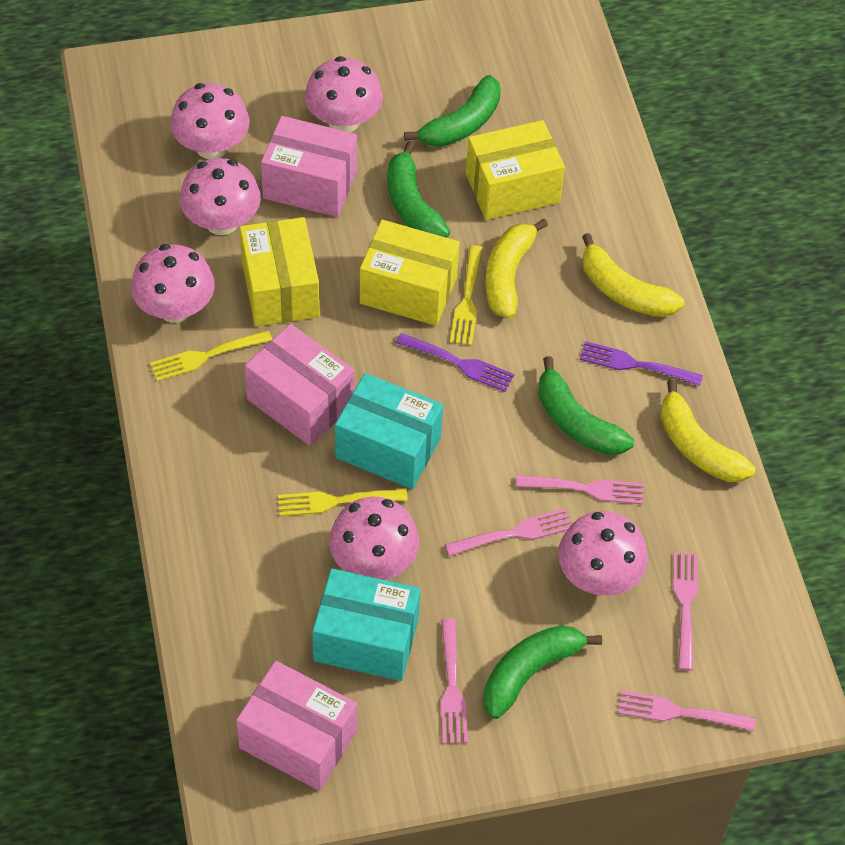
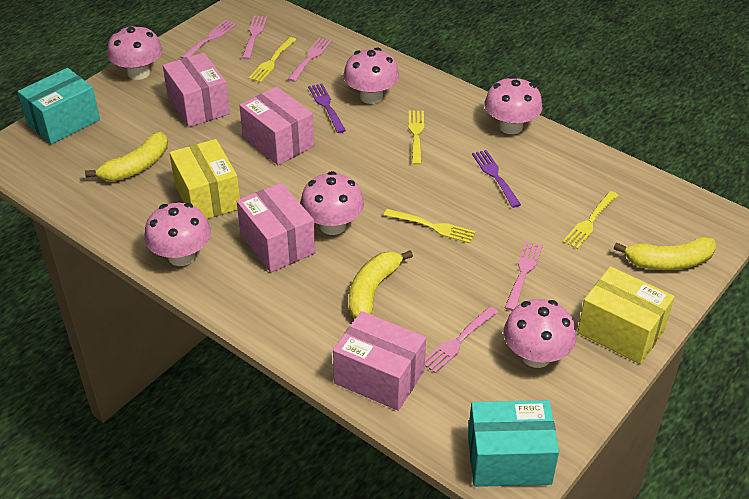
green banana: [388,141,450,238] [404,75,501,147] [484,625,602,719] [538,356,634,455] = 4 -> none = 0
pink box: [236,661,357,791] [245,324,355,446] [261,116,357,217] = 3 -> [163,53,230,127] [236,183,316,272] [239,86,315,165] [333,311,426,411] = 4
yellow box: [240,217,320,326] [360,220,460,326] [466,120,565,220] = 3 -> [169,139,240,219] [578,266,675,364] = 2
yellow fork: [150,330,272,381] [278,489,408,516] [450,245,483,346] = 3 -> [248,37,296,82] [384,209,476,243] [409,111,424,165] [563,191,618,249] = 4

